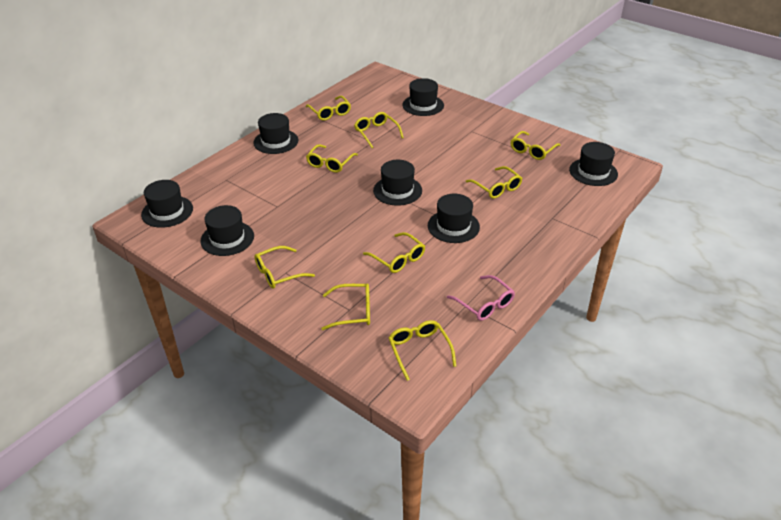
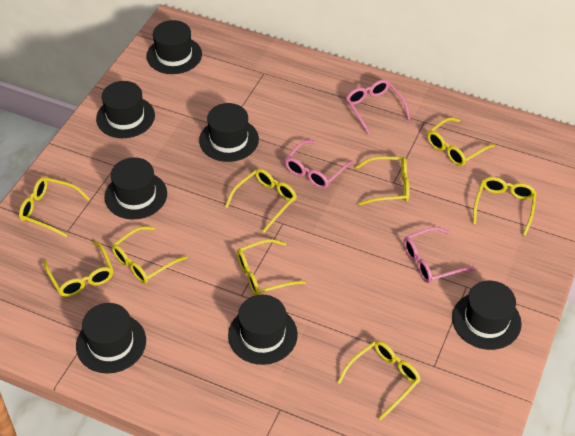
pink glasses: [447,275,515,321] = 1 -> [285,140,353,189] [346,80,410,134] [404,227,475,283] = 3

